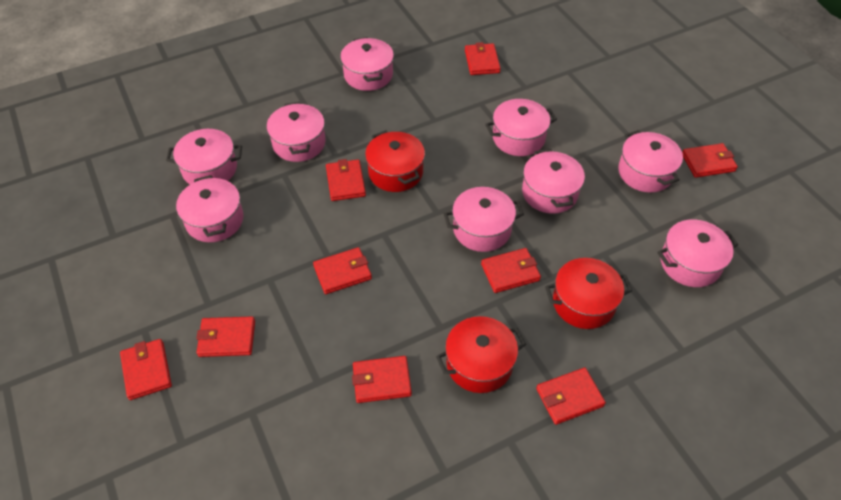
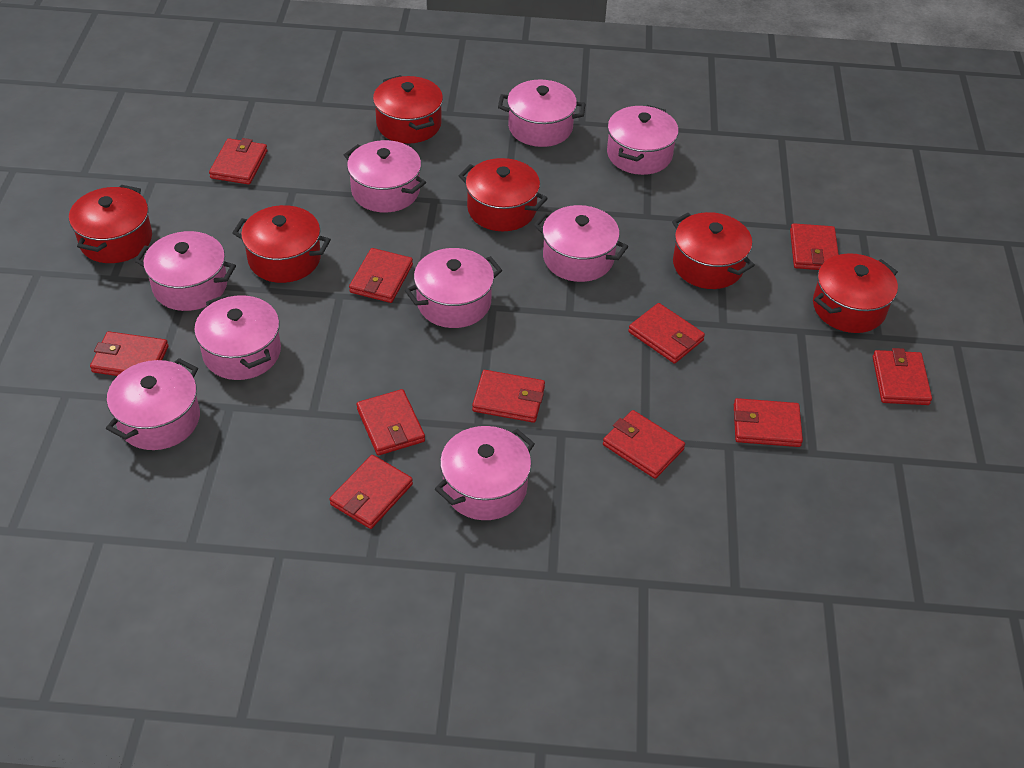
red pot: [365,130,425,192] [436,316,526,393] [545,258,632,329] = 3 -> [69,185,152,263] [232,205,331,283] [373,75,443,144] [459,158,548,231] [672,212,755,289] [813,253,898,333] = 6
red wallet: [120,339,172,400] [196,316,255,357] [313,247,372,294] [326,159,366,201] [352,356,412,403] [465,42,501,75] [481,248,541,293] [536,368,606,425] [682,143,738,178] = 9 -> [90,331,168,376] [209,138,267,184] [330,455,413,529] [349,248,413,303] [357,389,425,455] [472,370,545,423] [603,410,685,479] [628,303,705,364] [734,398,803,447] [790,223,839,270] [873,348,932,405] = 11

